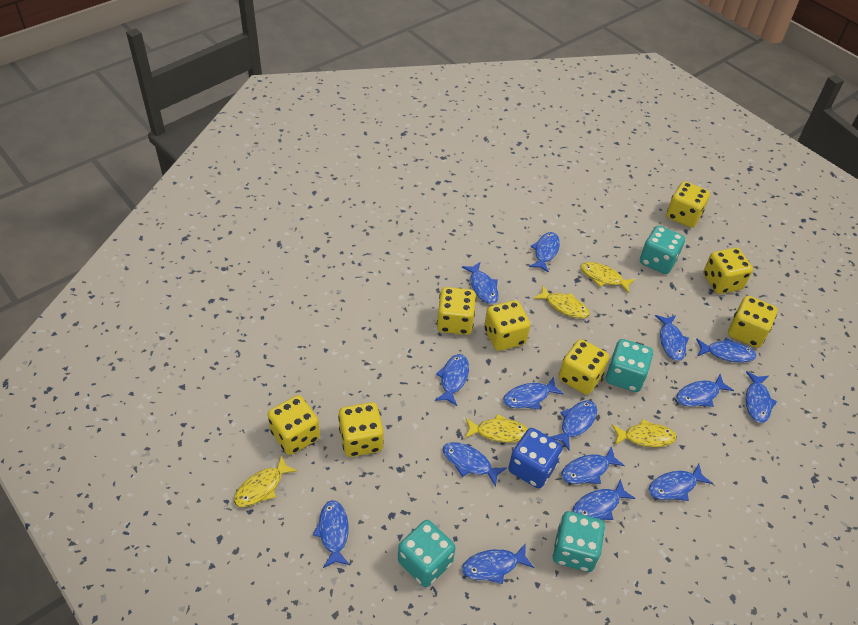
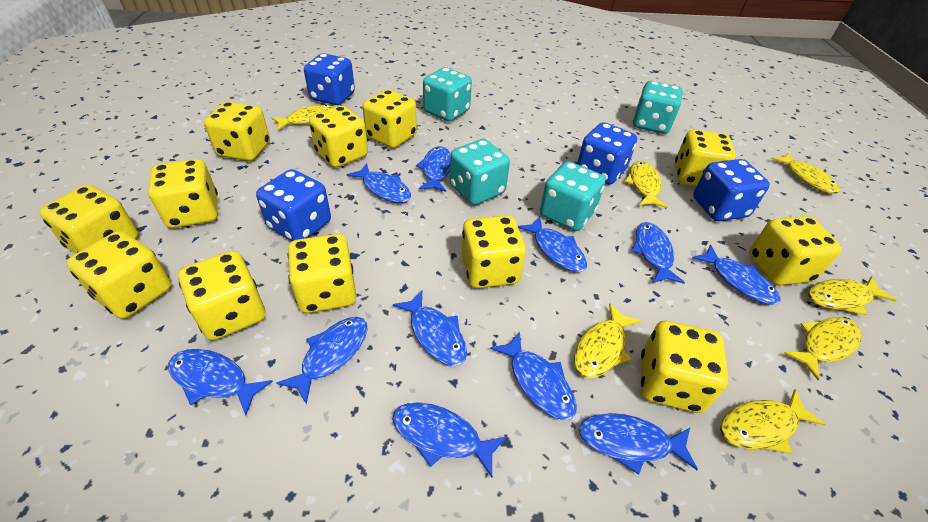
blue dice: [508,428,562,488] = 1 -> [256,169,331,241] [304,53,355,105] [577,122,637,185] [693,159,770,221] = 4
blue fish: [313,500,350,568] [435,354,469,406] [443,442,507,487] [462,262,499,304] [462,543,534,584] [503,376,564,409] [529,232,560,273] [551,400,597,450] [561,446,625,484] [572,479,635,520] [648,464,712,501] [655,315,689,361] [676,374,734,407] [696,338,757,363] [746,371,777,423] = 15 -> [168,349,273,415] [277,317,367,404] [347,163,411,203] [392,402,507,477] [393,290,467,366] [416,146,451,192] [490,331,577,420] [518,217,587,272] [578,413,698,475] [632,222,685,284] [692,244,781,305] = 11
yellow dice: [268,395,320,455] [338,402,384,457] [437,287,476,335] [484,300,530,351] [559,339,609,395] [666,181,710,228] [703,248,753,294] [728,296,777,348] = 8 -> [39,185,139,254] [67,231,171,319] [148,159,218,228] [178,251,266,340] [204,102,270,161] [287,234,357,313] [309,106,368,168] [362,90,417,148] [462,215,526,288] [641,321,728,413] [675,130,736,186] [749,216,842,285] = 12
yellow fish: [234,455,298,507] [465,414,528,442] [533,285,590,319] [580,262,636,293] [612,419,677,447] = 5 -> [271,105,335,130] [574,303,641,378] [625,161,667,208] [720,389,825,454] [771,153,840,194] [784,317,861,380] [808,276,896,315] = 7

